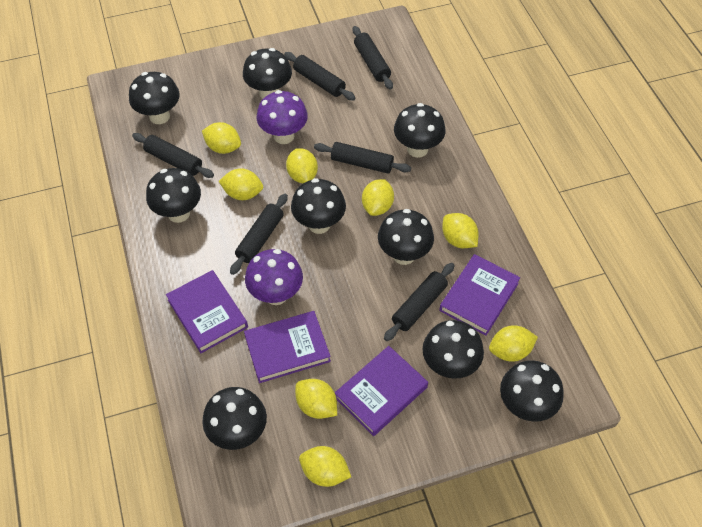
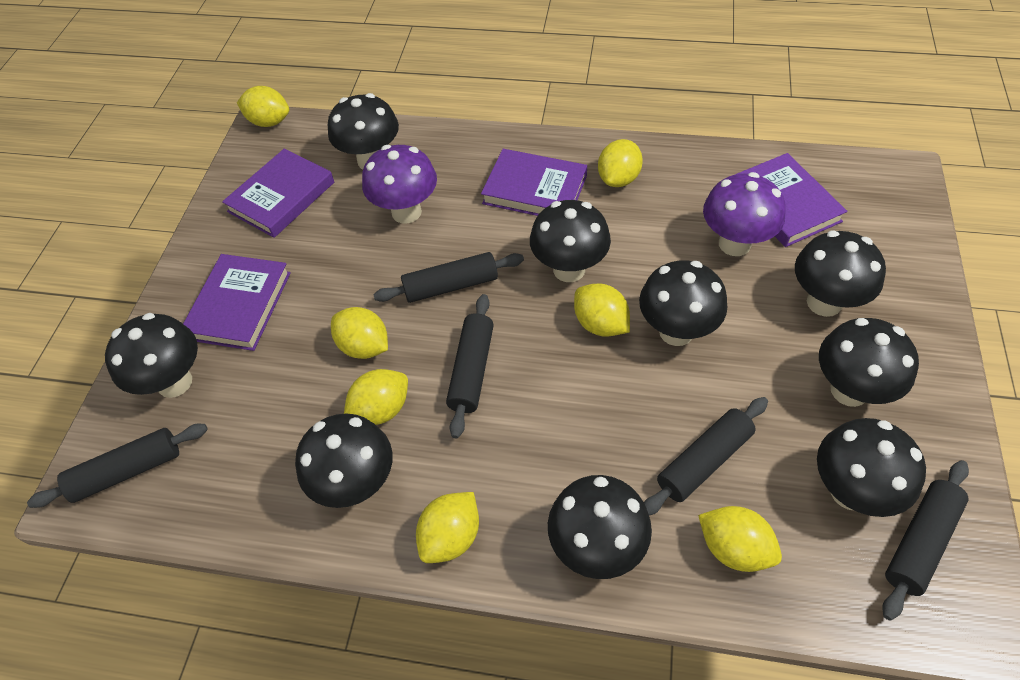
black rolling pin: [132,133,214,178] [230,194,288,275] [284,52,356,101] [314,142,411,174] [353,26,393,90] [384,263,455,341] = 6 -> [27,424,208,508] [373,252,524,303] [446,294,494,439] [644,397,768,515] [882,460,969,621] = 5
yellow lemon: [202,122,241,154] [218,168,263,200] [286,148,318,183] [295,379,337,419] [299,446,351,487] [362,179,394,216] [442,213,479,248] [489,325,538,362] = 8 -> [237,86,289,127] [331,307,388,359] [344,369,408,425] [416,492,479,563] [574,284,630,337] [598,139,643,187] [698,506,782,572] = 7

